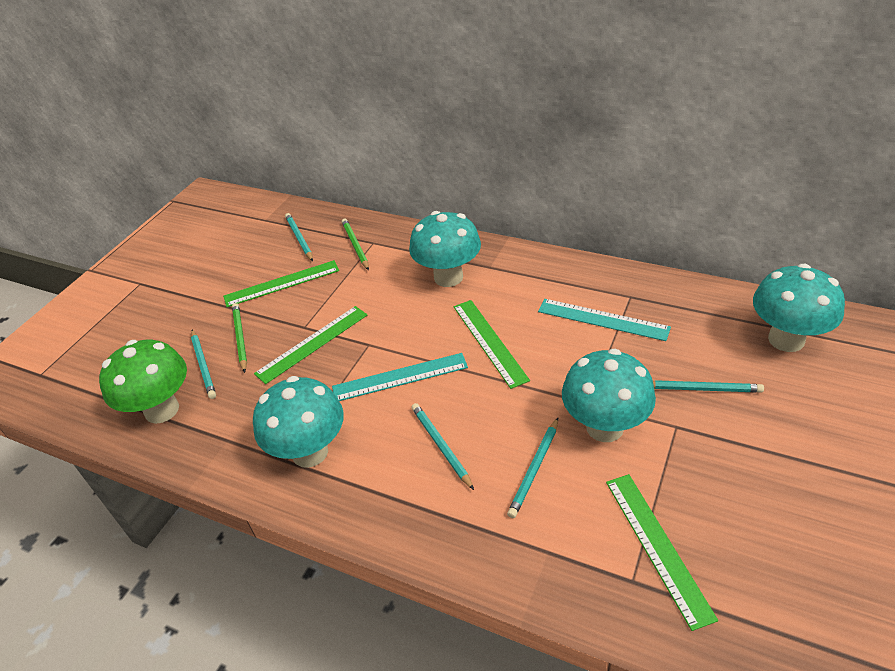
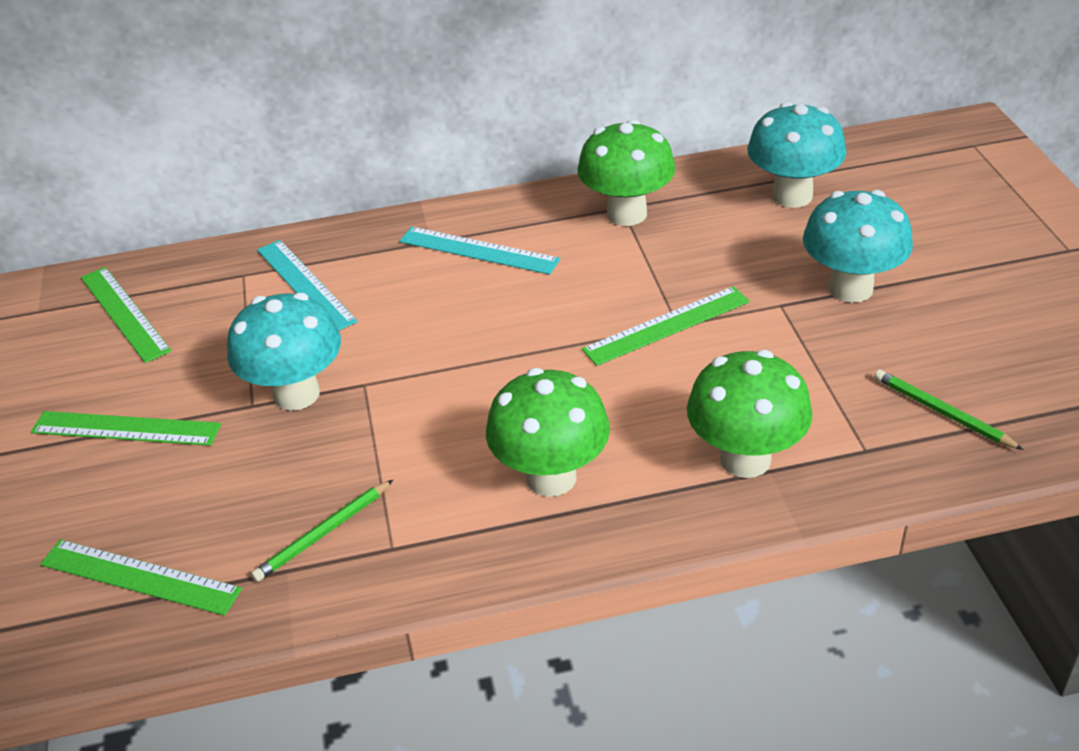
green mushroom: [99,340,187,424] = 1 -> [486,368,610,497] [577,119,676,226] [687,350,813,478] = 3
turquoise mushroom: [253,376,344,468] [409,211,481,287] [562,349,656,442] [753,264,845,352] = 4 -> [227,293,341,411] [747,102,847,208] [803,190,913,303] = 3
turquoise pencil: [191,330,216,399] [285,213,313,261] [411,403,474,490] [507,418,558,518] [653,380,764,393] = 5 -> none = 0

